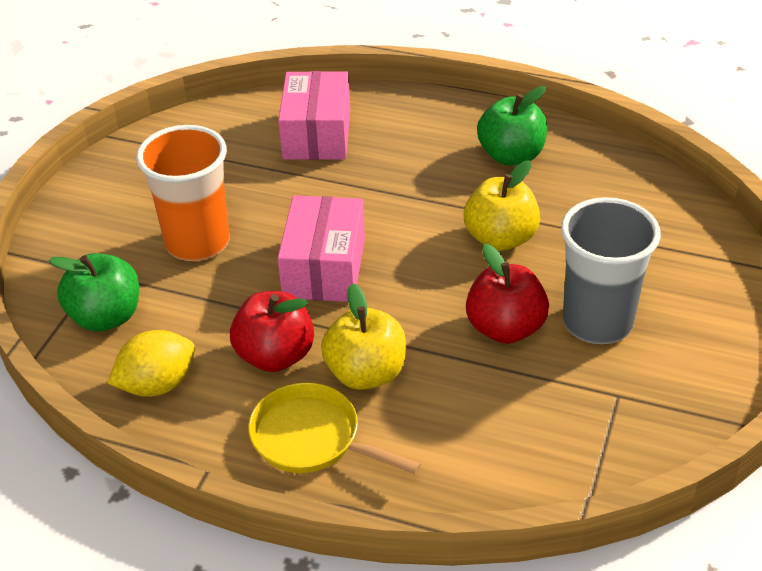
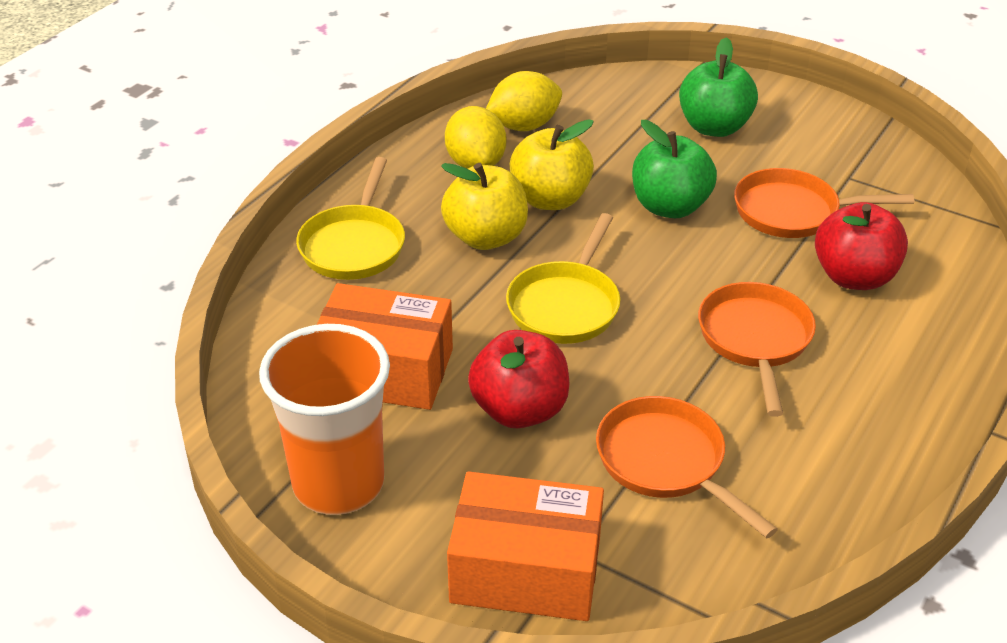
grey cup: [561,197,661,344] = 1 -> none = 0
orange box: none = 0 -> [317,283,453,410] [447,471,604,621] = 2
orange pan: none = 0 -> [596,396,778,538] [698,282,816,417] [734,168,914,238] = 3
pink box: [277,195,365,302] [278,71,350,160] = 2 -> none = 0
yellow lemon: [108,330,195,397] = 1 -> [445,106,506,169] [486,71,562,131] = 2
yellow pan: [248,382,421,475] = 1 -> [296,157,405,280] [506,213,620,344] = 2

